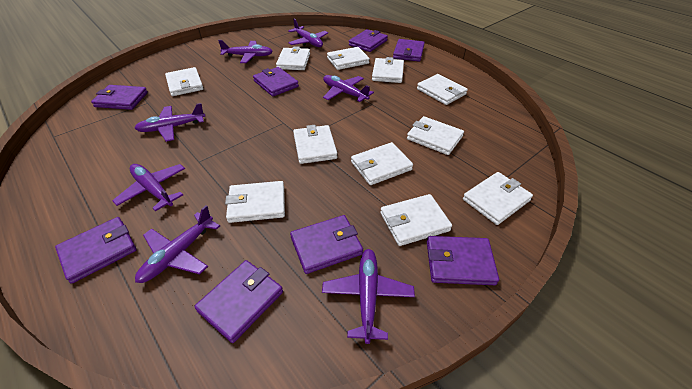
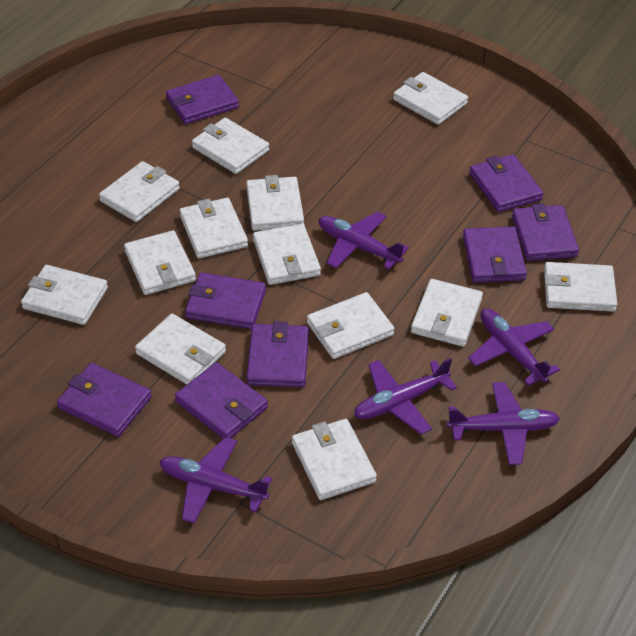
purple plane: [112,164,185,211] [134,103,205,142] [135,205,220,283] [218,40,273,63] [288,19,328,47] [322,249,415,344] [323,75,374,102] = 7 -> [159,437,272,523] [318,212,409,269] [354,358,457,434] [447,382,560,465] [468,309,560,386] = 5
white wallet: [165,67,204,96] [225,181,285,223] [276,46,310,70] [293,125,337,164] [327,47,370,70] [351,142,413,185] [372,57,404,83] [380,194,452,246] [407,116,464,155] [417,74,468,105] [463,172,533,225] = 11 -> [21,265,108,325] [99,161,180,222] [124,230,196,295] [135,314,226,385] [179,198,248,258] [192,118,269,174] [246,175,304,231] [253,223,321,285] [292,419,377,500] [307,292,394,359] [393,72,468,125] [411,279,483,347] [544,262,617,312] = 13

